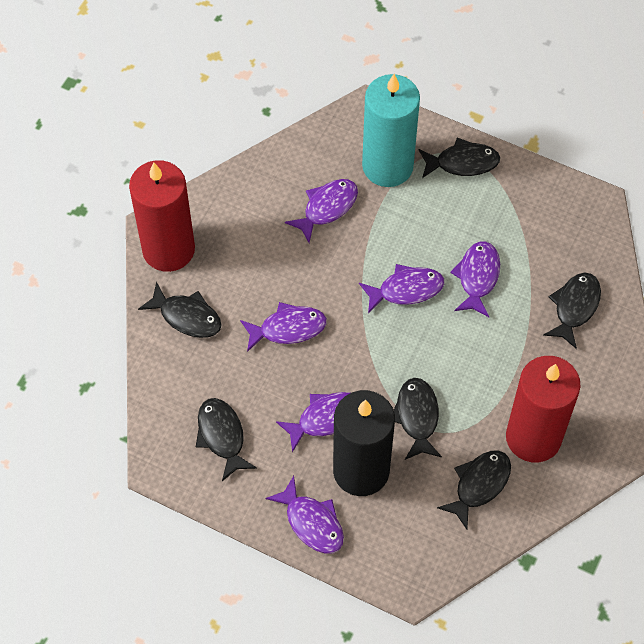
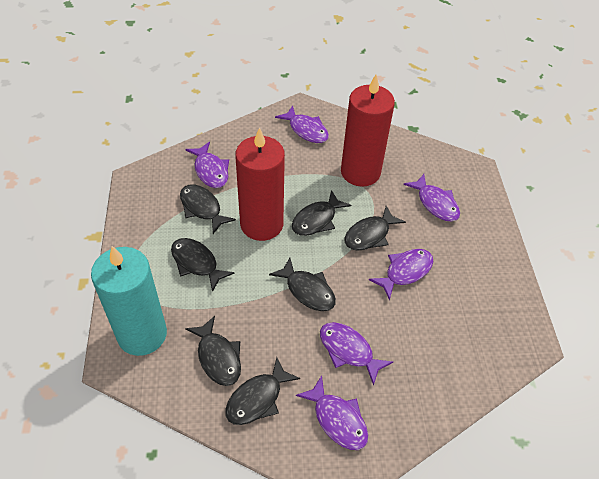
black candle: [333,390,395,496] = 1 -> none = 0
black fish: [138,282,222,338] [196,398,257,481] [393,378,442,460] [419,137,500,178] [437,451,511,530] [543,273,601,349] = 6 -> [171,238,235,292] [180,185,236,234] [185,316,241,386] [225,357,300,425] [269,258,336,311] [292,190,351,236] [344,206,406,251] = 7

